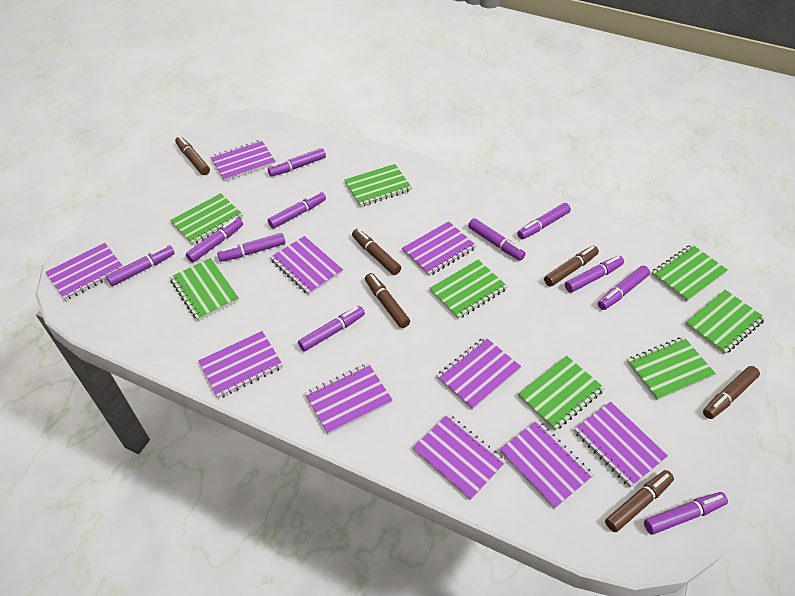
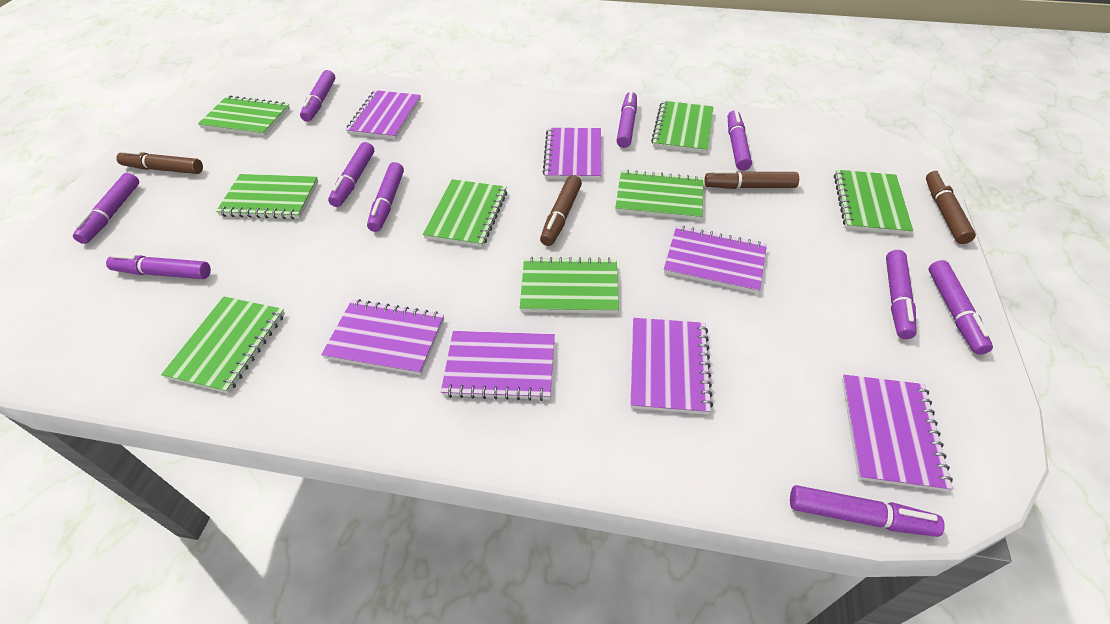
brown marker: [175,136,210,175] [352,229,401,275] [365,273,410,328] [544,246,599,287] [605,470,674,532] [703,366,760,419] = 6 -> [116,150,203,174] [540,175,582,246] [704,170,799,189] [926,171,976,244] = 4
purple marker: [106,245,175,286] [186,218,243,263] [217,233,285,262] [268,148,326,176] [268,192,326,229] [298,306,365,352] [468,218,526,261] [517,203,571,239] [565,256,624,293] [598,266,650,310] [644,492,728,535] = 11 -> [73,173,139,244] [106,254,211,279] [300,70,335,122] [328,142,374,207] [367,162,404,232] [616,91,637,148] [728,110,752,171] [790,485,945,537] [886,250,917,339] [929,260,993,355] = 10
purple notebook: [46,243,123,301] [198,331,283,399] [211,140,276,182] [270,236,343,295] [305,363,393,435] [402,221,476,276] [413,414,506,500] [437,337,521,410] [499,420,593,509] [574,402,668,487] = 10 -> [321,299,444,375] [346,90,421,139] [441,331,555,401] [542,128,602,180] [631,318,713,415] [664,226,767,294] [842,375,953,492] = 7

